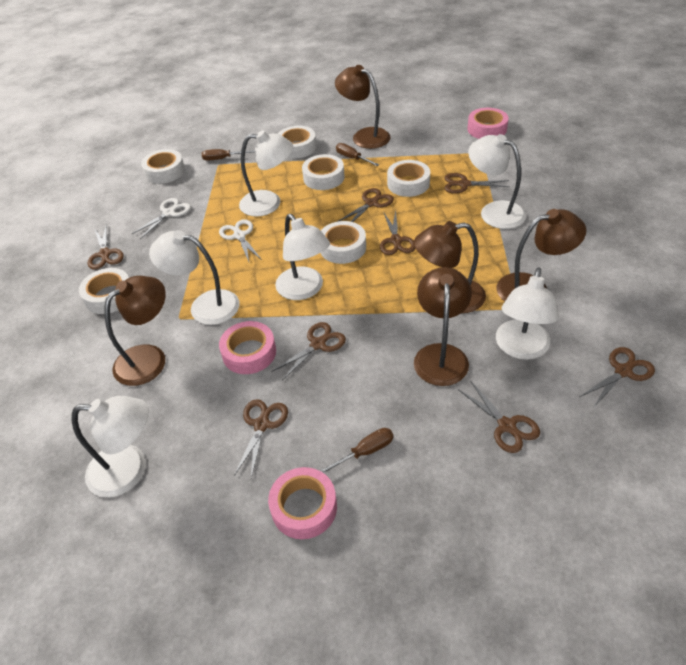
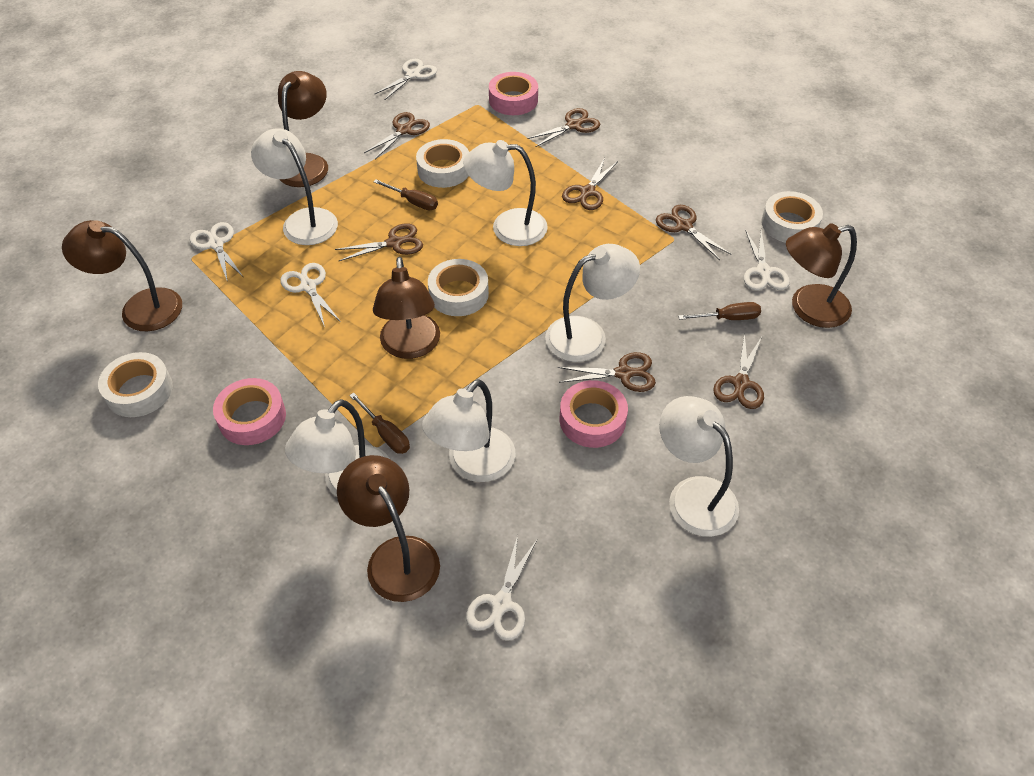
brown scissors: [88,224,124,269] [234,399,288,478] [271,322,346,381] [337,188,394,222] [380,210,416,255] [444,173,510,194] [458,381,540,453] [580,347,655,408] = 8 -> [335,223,423,261] [364,112,430,159] [527,108,600,147] [558,352,656,392] [562,158,618,210] [656,205,731,260] [713,333,764,409] = 7
white scissors: [132,198,191,239] [219,219,262,264] = 2 -> [190,222,243,282] [280,263,341,327] [374,59,437,100] [466,535,537,641] [744,230,790,291] = 5
white tape: [79,268,129,314] [141,149,185,184] [278,126,317,159] [302,154,345,190] [321,221,366,264] [387,160,430,197] = 6 -> [98,352,173,417] [416,139,469,188] [428,259,489,316] [761,191,823,243] = 4

